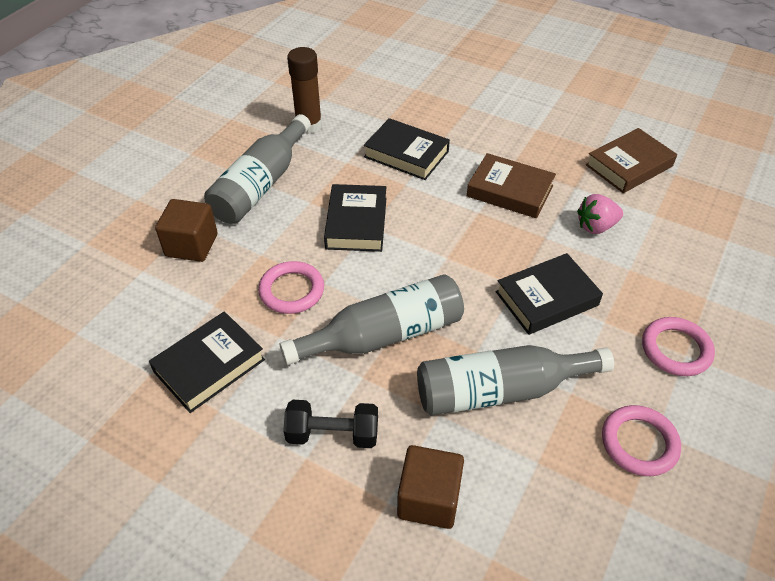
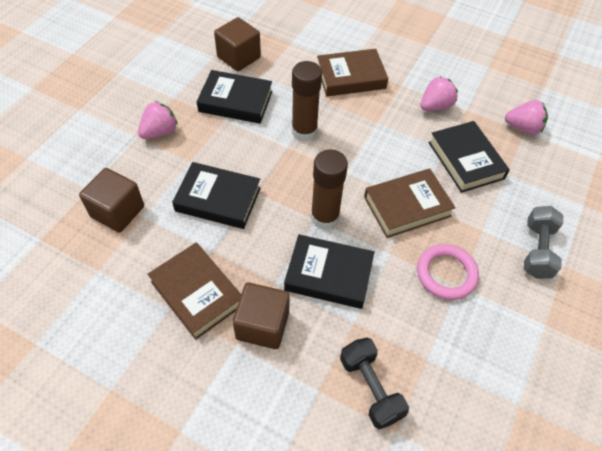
brown book: [467,153,556,219] [586,128,677,193] = 2 -> [148,242,241,340] [317,49,388,97] [364,168,456,238] = 3
brown cube: [155,199,217,262] [397,445,464,529] = 2 -> [79,168,144,233] [214,17,261,71] [233,283,290,349] = 3
brown glue stick: [287,47,322,134] = 1 -> [292,61,322,141] [311,149,348,229] = 2
grey bottle: [204,114,311,224] [280,274,464,365] [417,345,614,416] = 3 -> none = 0
grey dumbbell: none = 0 -> [524,206,563,279] = 1
pink ring: [258,261,324,314] [602,405,681,476] [642,317,715,376] = 3 -> [417,244,479,300] = 1
pink strawberry: [577,194,623,234] = 1 -> [138,101,178,139] [420,76,458,111] [505,100,548,134] = 3

